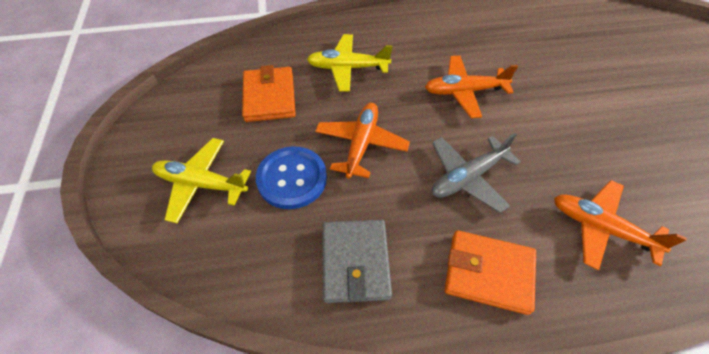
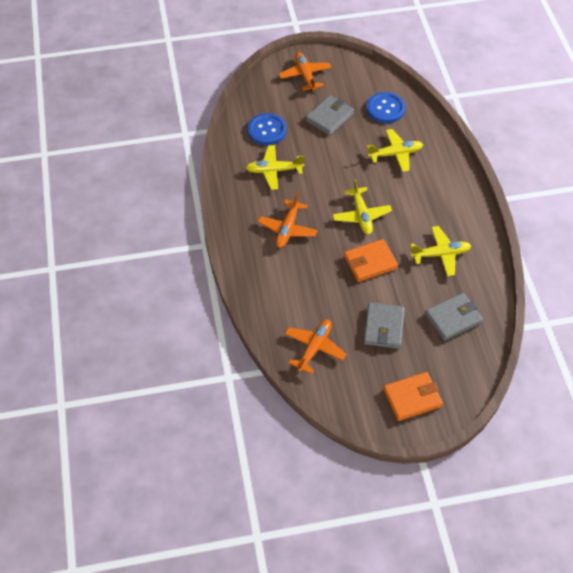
blue button: [256,146,327,209] = 1 -> [248,113,287,145] [367,92,406,123] = 2
grey plane: [432,133,521,213] = 1 -> none = 0
grey wallet: [322,220,392,303] = 1 -> [306,95,354,135] [364,302,405,349] [425,293,483,341] = 3
yellow plane: [152,138,251,223] [307,34,393,92] = 2 -> [246,145,304,190] [332,179,392,235] [367,129,423,172] [410,226,471,276] = 4

